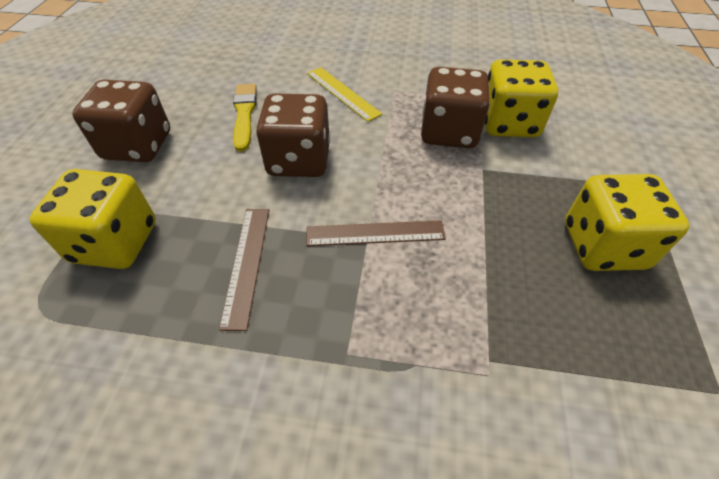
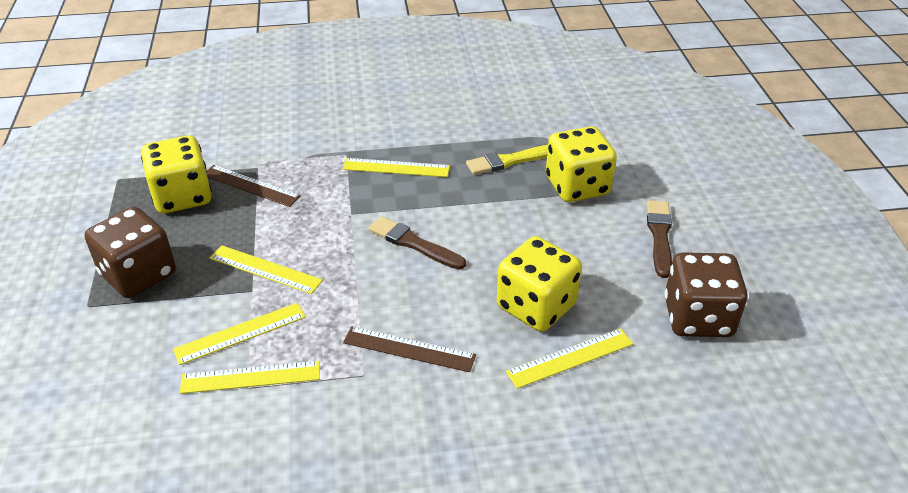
brown brush: none = 0 -> [368,216,466,270] [647,200,672,278] = 2
brown dice: [72,80,170,162] [256,93,330,177] [421,67,490,148] = 3 -> [85,207,176,298] [665,253,748,337] = 2
yellow ruler: [307,67,382,122] = 1 -> [173,303,306,365] [180,361,320,394] [209,245,323,294] [343,158,450,177] [506,328,633,389] = 5

